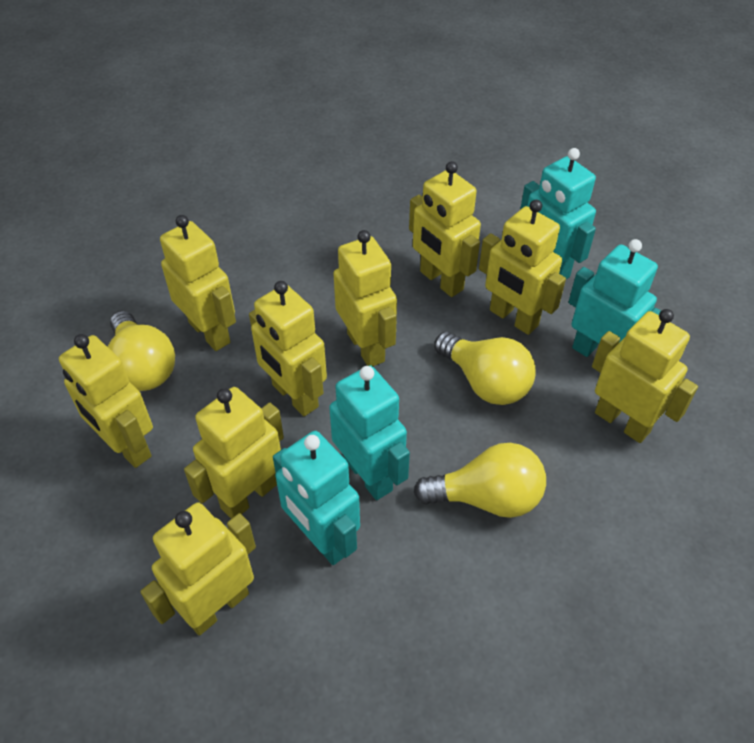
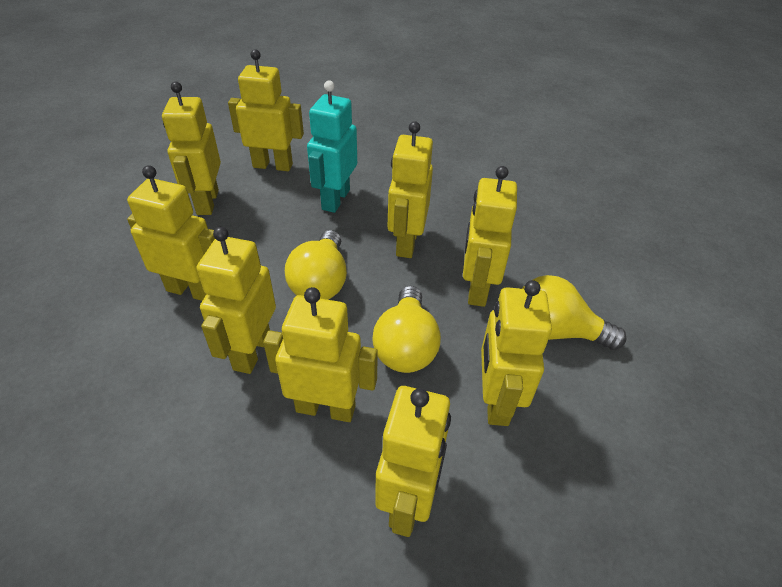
turquoise robot: [273,431,360,565] [329,365,410,500] [520,148,596,279] [569,239,661,357] = 4 -> [307,81,357,213] = 1

